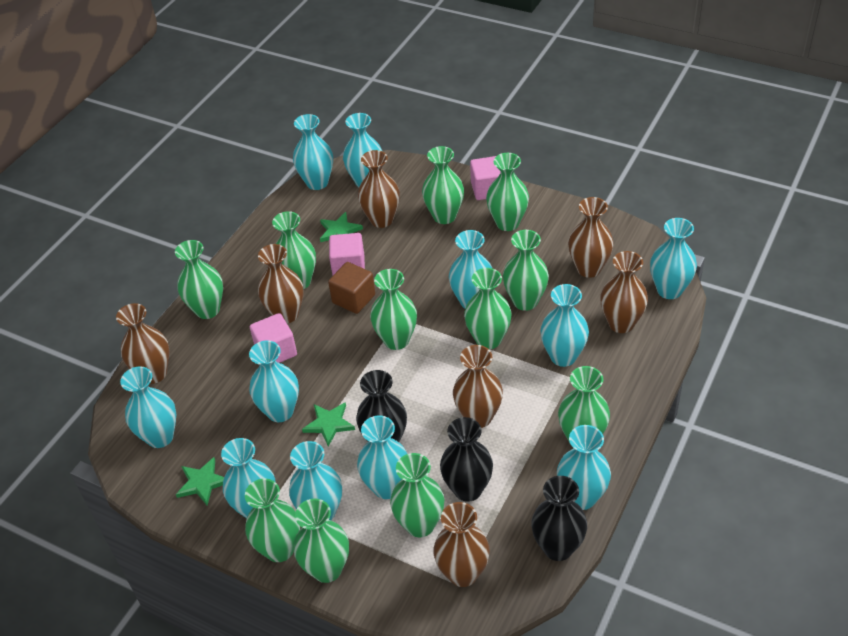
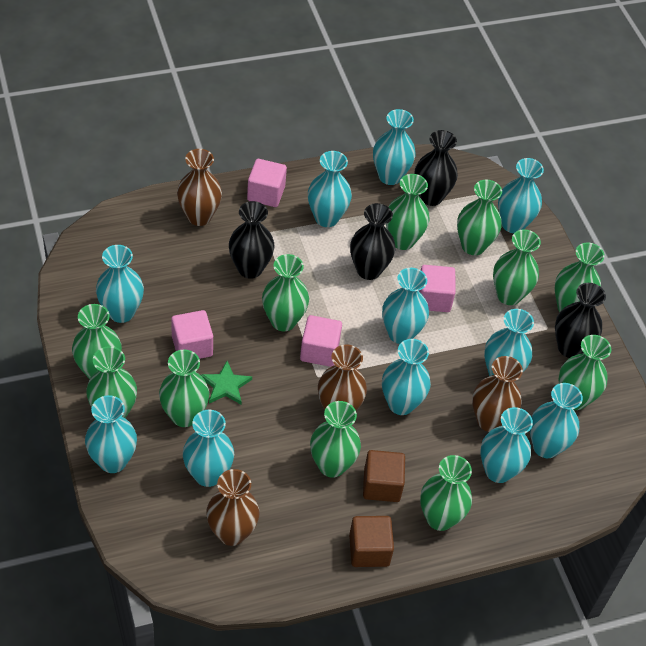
black vase: [356,370,407,442] [440,417,493,502] [531,476,587,561] = 3 -> [229,201,275,279] [350,203,395,280] [415,130,458,206] [555,283,606,358] = 4
brown cube: [328,262,375,314] = 1 -> [349,516,394,567] [363,450,405,502] = 2
brown vase: [116,303,170,384] [258,244,303,324] [358,150,400,228] [433,502,490,587] [453,345,503,428] [568,197,614,278] [600,251,648,333] = 7 -> [177,149,222,226] [206,469,259,546] [318,344,367,410] [472,356,523,432] = 4
green star: [176,457,224,505] [302,402,355,447] [320,212,363,242] = 3 -> [201,361,252,404] = 1
pink cube: [250,313,297,363] [329,233,365,276] [470,156,501,200] = 3 -> [171,310,213,359] [247,159,287,207] [300,315,342,367] [419,265,456,312] = 4

